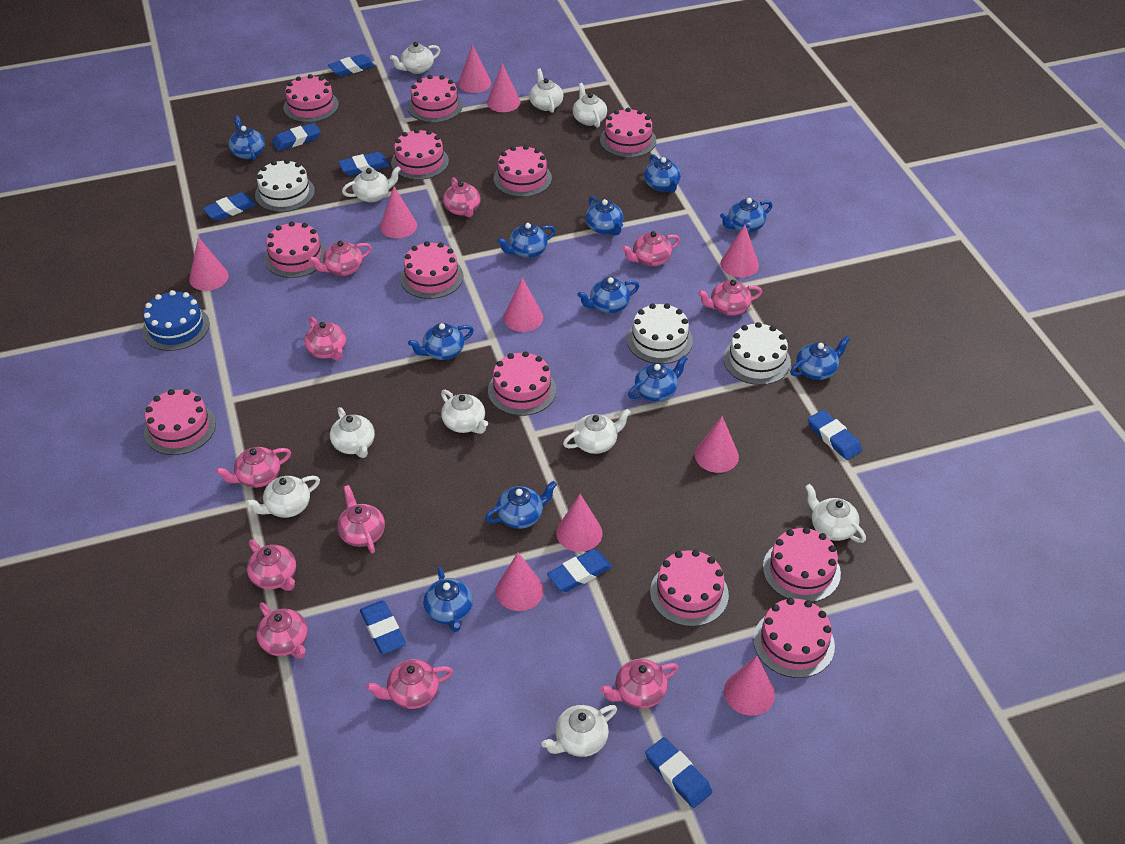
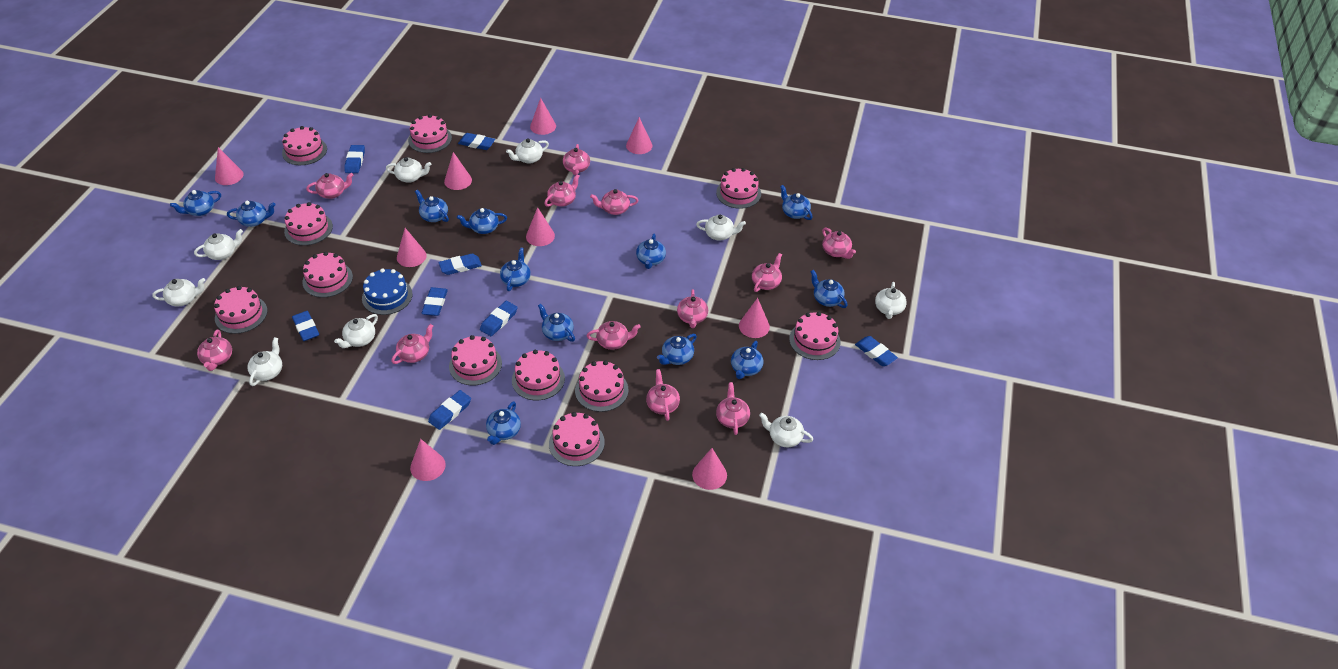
blue teapot: [229,116,265,161] [408,323,474,360] [423,567,473,632] [485,481,557,529] [497,223,556,258] [577,277,639,313] [586,196,623,236] [628,355,688,402] [644,154,681,193] [720,198,772,233] [790,336,850,380] = 11 -> [170,190,221,216] [227,201,276,227] [415,190,449,222] [457,208,507,234] [486,401,521,445] [500,247,531,291] [538,304,575,342] [636,234,666,269] [657,334,697,365] [731,341,763,379] [780,185,813,220] [810,270,848,308] = 12
pink cake: [144,389,216,455] [264,221,326,278] [283,74,339,122] [391,129,449,180] [400,241,463,299] [408,75,463,123] [488,351,556,416] [493,145,552,197] [600,108,656,158] [650,550,729,627] [753,598,835,678] [763,527,841,602] = 12 -> [214,286,268,334] [282,126,327,165] [284,202,333,245] [302,252,353,297] [408,114,452,153] [449,335,502,385] [512,350,565,400] [549,412,605,466] [575,361,628,412] [716,168,761,209] [789,312,841,360] = 11
pink cone: [189,237,229,291] [380,187,417,238] [458,44,491,93] [487,63,521,112] [496,552,544,611] [503,278,543,332] [556,494,603,552] [695,416,739,473] [720,225,759,277] [724,656,775,716] = 10 -> [215,147,243,185] [397,228,427,267] [410,439,446,481] [444,152,472,190] [526,207,555,246] [530,98,556,135] [626,117,652,154] [692,448,727,490] [739,298,770,338] = 9
pink teapot: [216,447,291,488] [247,540,296,591] [257,602,308,659] [304,317,347,360] [309,241,372,276] [337,485,385,554] [366,659,453,709] [443,177,480,217] [600,659,679,709] [622,231,680,266] [698,280,762,316] = 11 -> [197,329,232,371] [306,173,353,199] [391,324,433,364] [544,174,580,207] [563,144,590,175] [587,321,641,350] [590,189,639,215] [646,369,680,421] [677,289,708,328] [716,382,750,435] [752,253,782,292] [822,227,856,259] = 12
white cake: [255,159,315,212] [627,303,693,364] [723,322,791,385] = 3 -> none = 0
white teapot: [246,476,320,518] [330,407,375,458] [342,166,401,202] [390,42,440,74] [441,390,488,434] [529,68,563,113] [541,705,617,757] [563,409,631,454] [573,83,607,128] [805,484,866,543] = 10 -> [152,278,205,306] [194,229,243,260] [247,337,282,386] [334,314,378,348] [386,157,432,183] [506,138,549,164] [696,215,746,241] [759,413,813,447] [875,282,907,319] = 9

